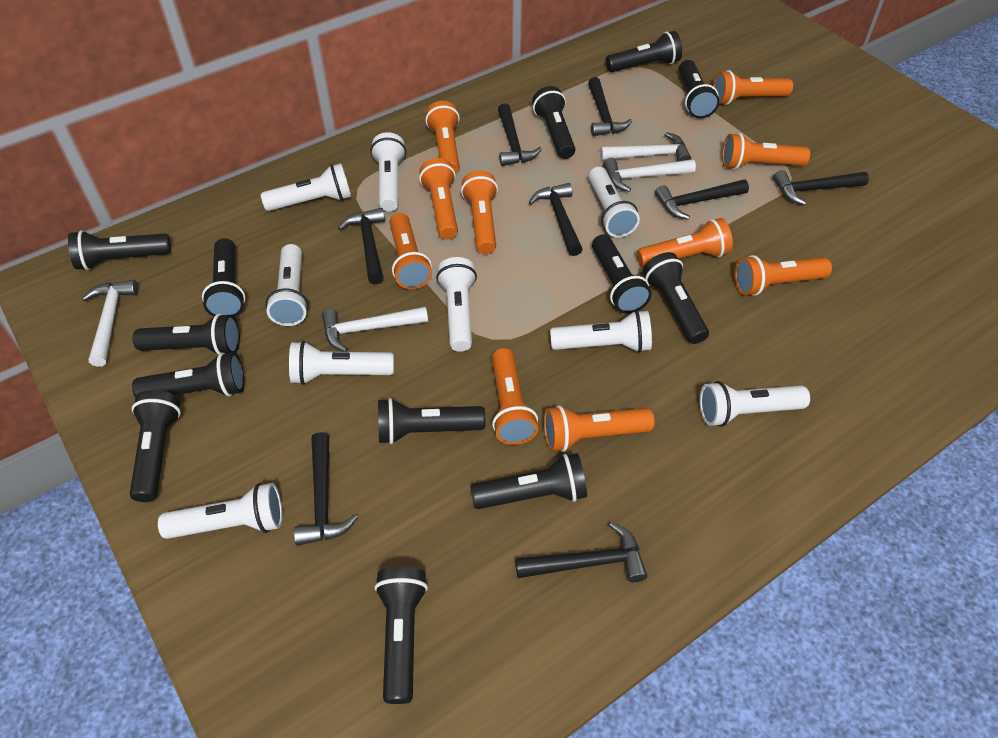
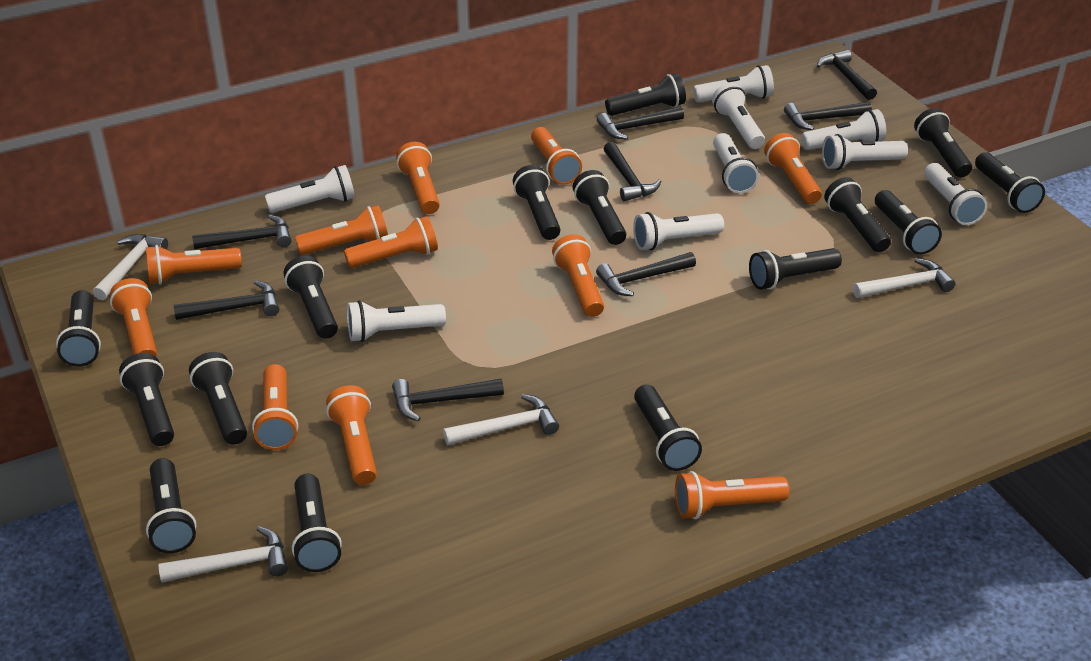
black flashlight: [68,230,171,270] [130,390,181,502] [132,352,245,397] [133,314,240,355] [202,238,245,317] [375,566,428,704] [378,398,486,444] [470,453,587,509] [532,86,575,159] [592,234,652,314] [606,31,682,72] [643,252,709,344] [679,60,719,118] = 13 -> [56,290,101,367] [119,353,174,446] [146,458,196,553] [189,352,247,445] [284,256,338,339] [292,474,342,572] [513,165,561,240] [572,170,626,245] [605,73,686,116] [634,385,702,471] [749,248,842,289] [824,177,891,252] [875,190,942,255] [914,108,972,177] [975,152,1045,213] = 15
orange flashlight: [390,213,432,289] [419,158,458,239] [425,101,460,174] [461,171,498,254] [492,348,538,445] [544,405,655,452] [637,218,733,268] [713,70,793,105] [722,133,810,170] [734,255,832,296] = 10 -> [110,278,157,356] [146,245,242,285] [252,364,298,450] [295,205,388,255] [326,385,377,485] [344,216,438,268] [396,142,440,214] [531,127,582,185] [552,234,604,317] [675,471,789,519] [764,133,822,204] = 11

